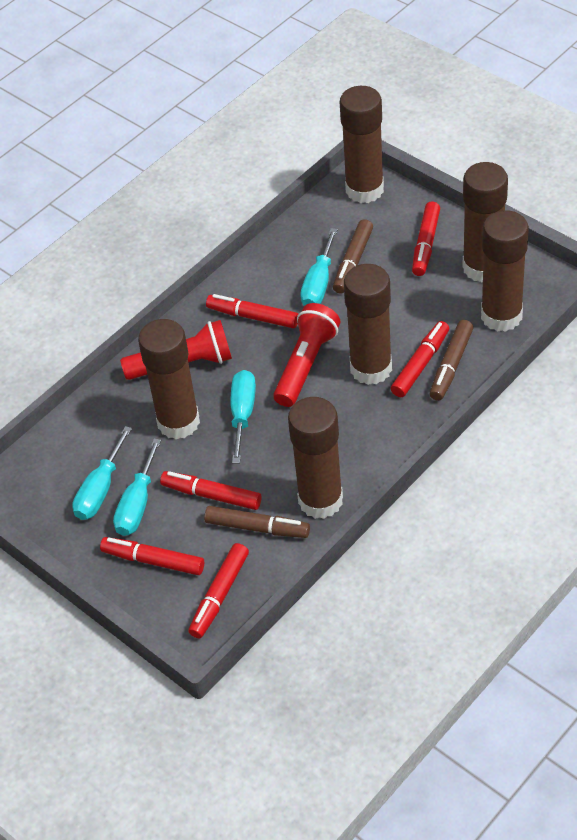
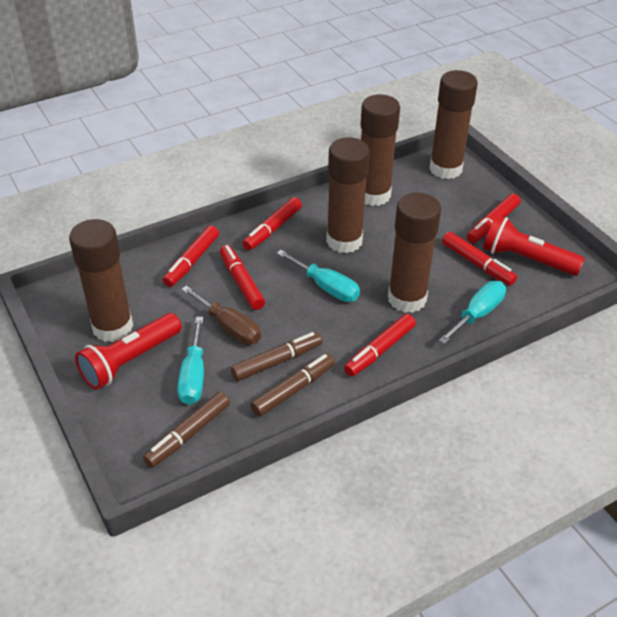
brown glue stick: [138,319,200,439] [288,397,343,519] [340,86,384,203] [344,264,392,385] [463,162,508,282] [481,210,529,332] = 6 -> [69,219,133,342] [326,137,370,253] [361,94,400,206] [388,192,441,313] [429,70,478,179] = 5
brown screwdriver: none = 0 -> [181,286,261,345] = 1
turquoise screwdriver: [72,426,132,520] [113,438,161,536] [230,370,256,464] [300,228,338,306] = 4 -> [177,317,204,405] [277,250,360,302] [439,281,506,344] = 3

